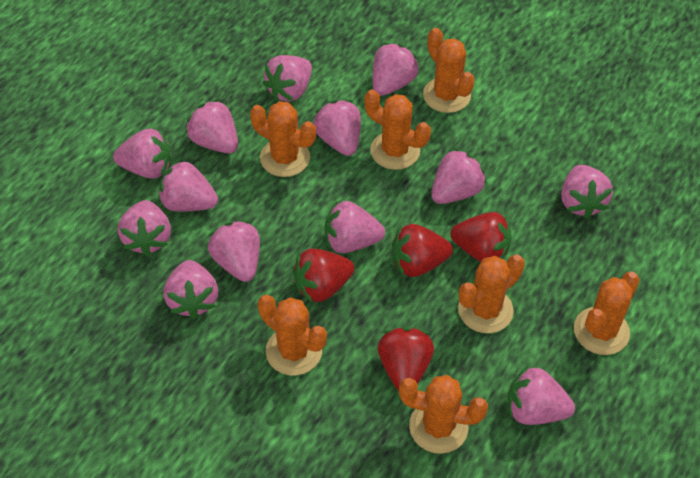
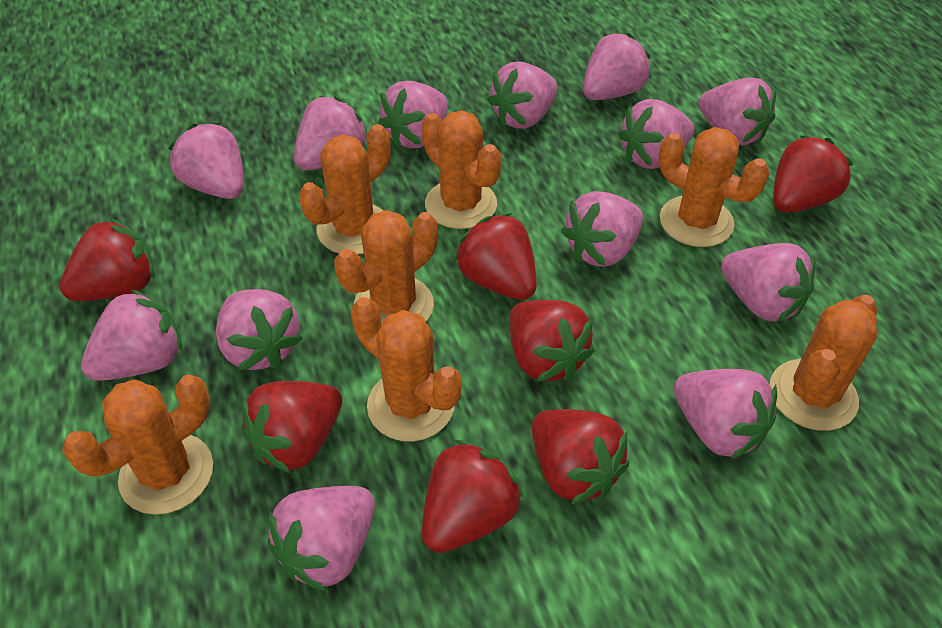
red strawberry: [293,248,355,303] [378,327,434,391] [392,224,453,277] [450,212,512,262] = 4 -> [60,218,154,301] [241,381,342,473] [422,440,523,553] [455,213,537,300] [509,300,594,382] [532,409,629,505] [773,136,854,213] = 7

